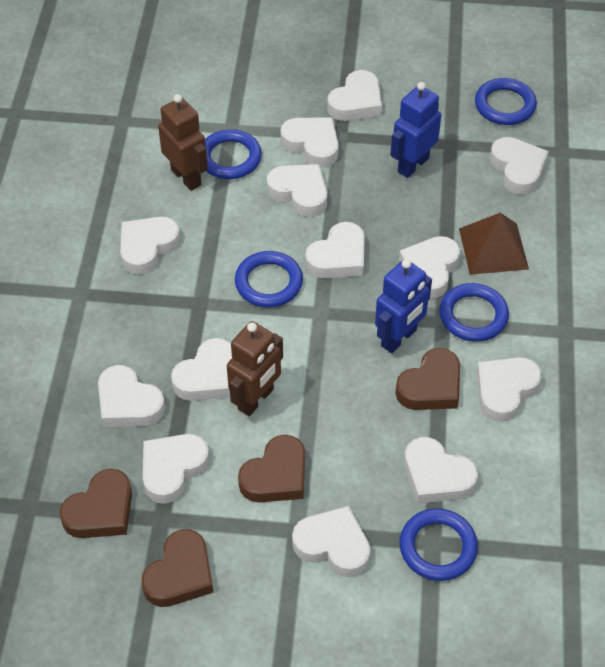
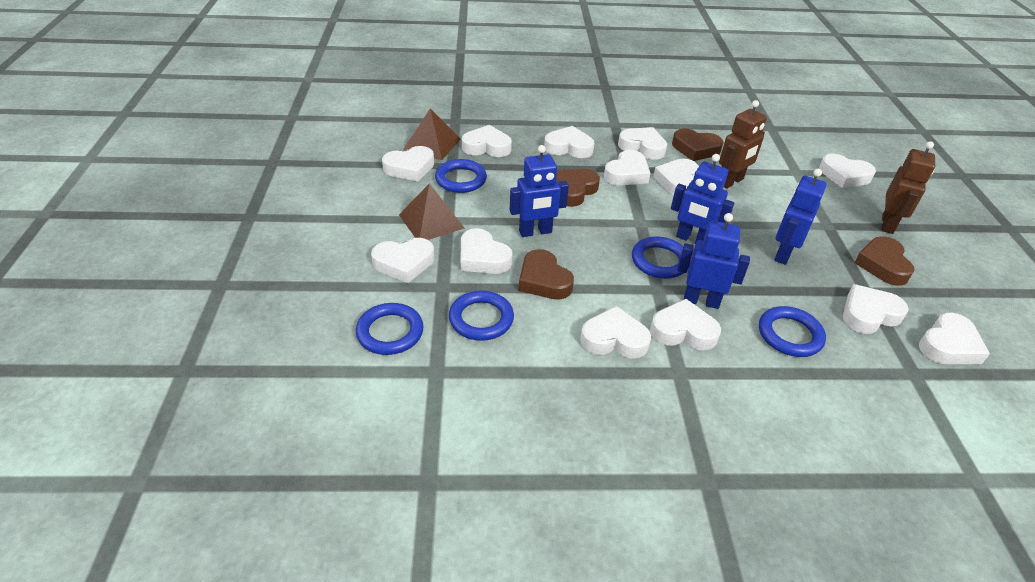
blue robot: [375,259,432,353] [390,82,441,178] = 2 -> [510,145,569,237] [671,154,734,244] [678,213,750,309] [774,169,827,265] = 4
brown pyramid: [459,213,529,275] = 1 -> [399,183,465,240] [403,108,461,160] = 2

